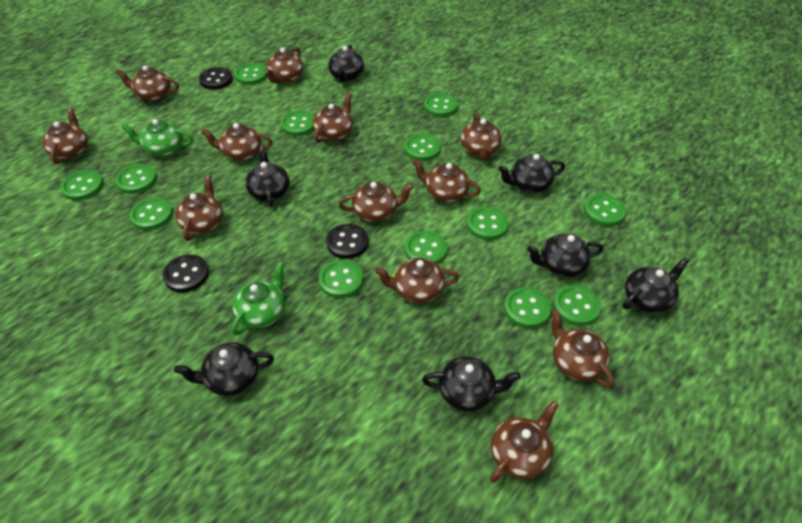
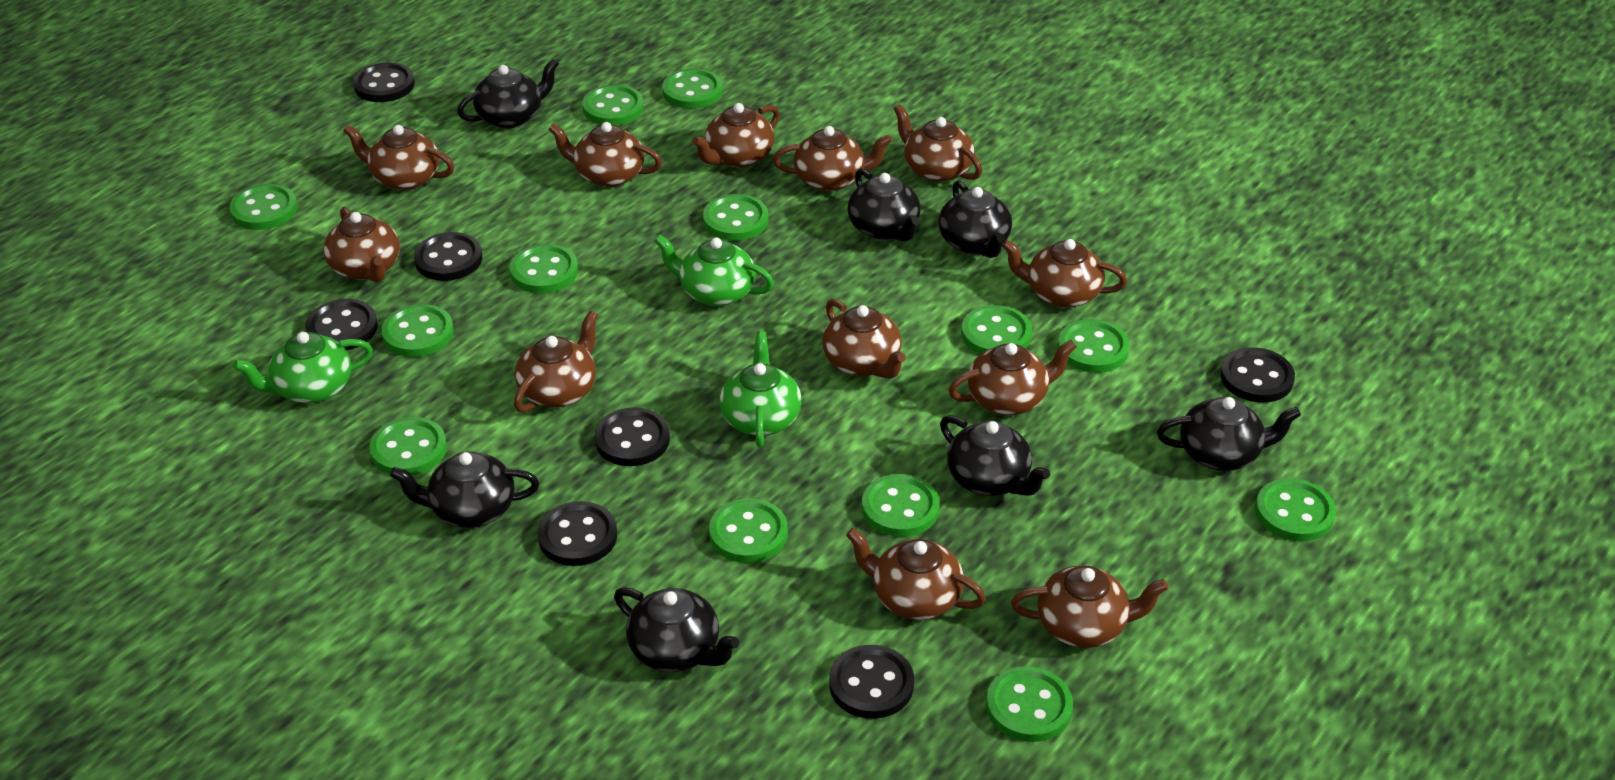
black button: [162,255,209,292] [199,67,233,90] [326,224,369,259] = 3 -> [305,299,378,350] [353,62,415,102] [414,232,482,281] [537,501,617,566] [594,407,670,466] [829,645,914,719] [1220,347,1295,403] = 7
green teapot: [122,119,193,157] [232,261,285,335] = 2 -> [233,332,373,403] [654,234,774,306] [719,331,802,447] = 3

